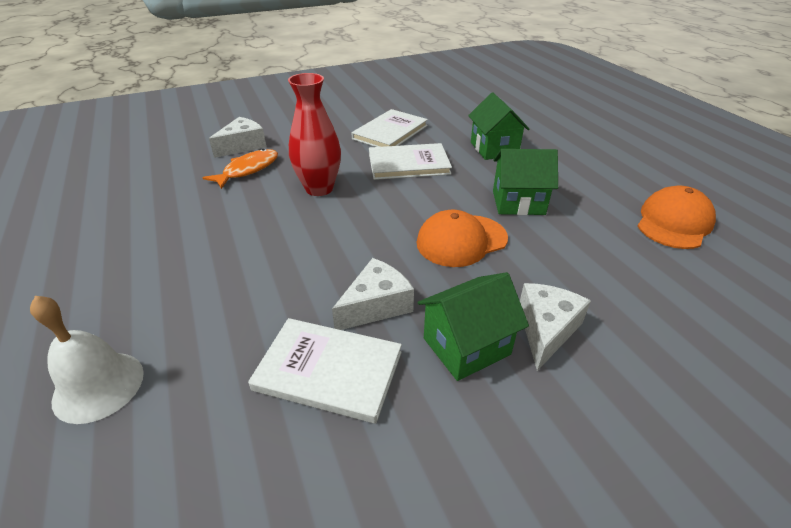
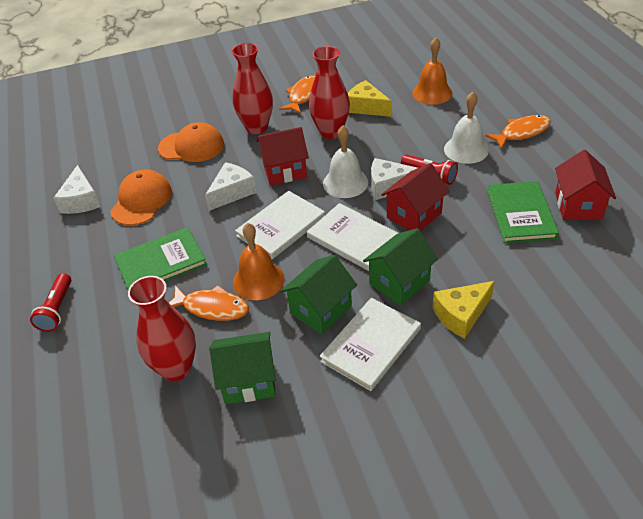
green book: none = 0 -> [114,227,207,290] [487,181,559,243] = 2
orange bell: none = 0 -> [233,223,284,300] [412,37,453,105] = 2
orange fish: [203,149,278,189] = 1 -> [169,285,249,321] [279,75,315,114] [485,115,551,149] = 3
red flashlight: none = 0 -> [30,273,71,332] [401,155,458,185] = 2
red house: none = 0 -> [257,127,309,185] [381,163,450,231] [555,150,616,220] = 3
red vase: [288,73,341,196] = 1 -> [128,276,196,381] [232,43,273,134] [309,46,350,139] = 3
white bell: [30,296,144,424] = 1 -> [323,125,368,198] [444,92,489,164] = 2
yellow cheese: none = 0 -> [348,80,392,117] [433,281,495,339] = 2

